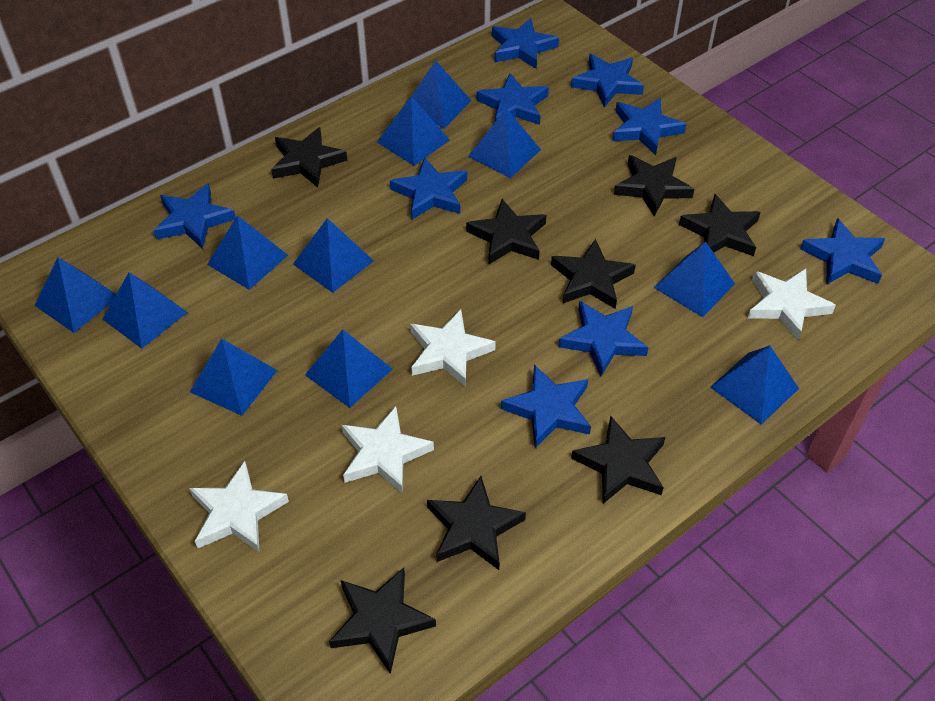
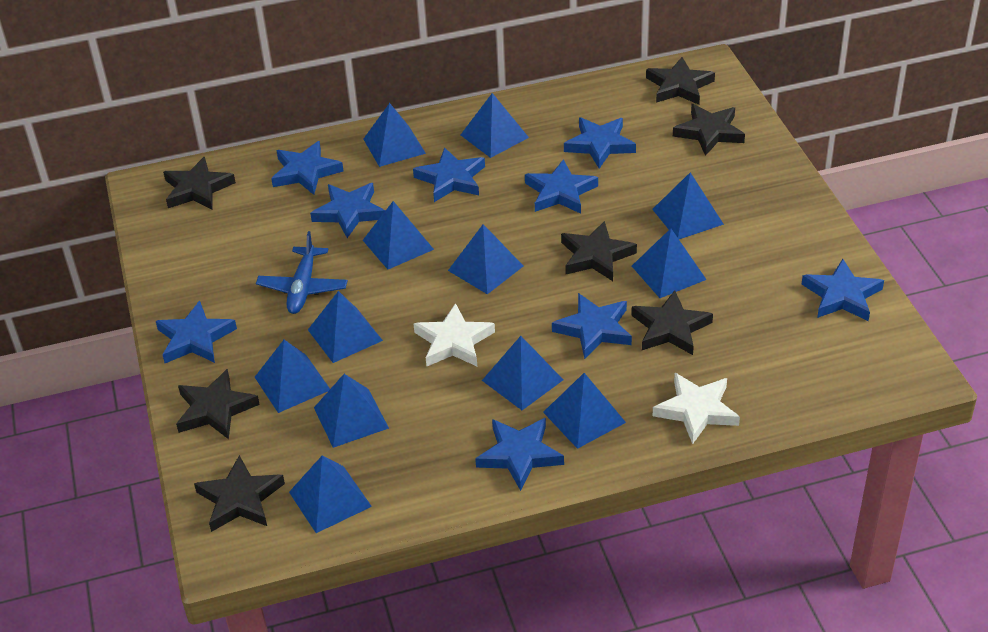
black star: [271,127,347,187] [329,568,436,674] [427,476,526,570] [466,199,546,265] [551,239,636,309] [571,415,665,504] [614,155,694,216] [679,194,761,256] = 8 -> [163,157,236,210] [176,369,260,439] [194,455,285,532] [561,221,637,281] [631,290,713,355] [646,57,715,105] [673,104,745,156] = 7
blue plane: none = 0 -> [256,231,348,314] = 1
blue pyramid: [34,257,116,333] [103,272,188,349] [190,339,277,416] [207,215,288,290] [293,218,374,293] [305,330,393,408] [377,96,450,166] [412,60,471,128] [468,108,541,178] [654,242,735,317] [710,345,799,425] = 11 -> [255,340,330,413] [289,455,372,533] [308,291,383,363] [314,374,389,448] [363,103,426,167] [363,201,434,269] [448,224,523,294] [461,93,529,158] [482,336,563,410] [543,373,626,449] [632,228,707,298] [652,172,724,239] = 12
white star: [189,461,289,553] [342,406,434,494] [410,309,496,387] [748,269,836,340] = 4 -> [413,303,495,367] [653,373,740,444] = 2

